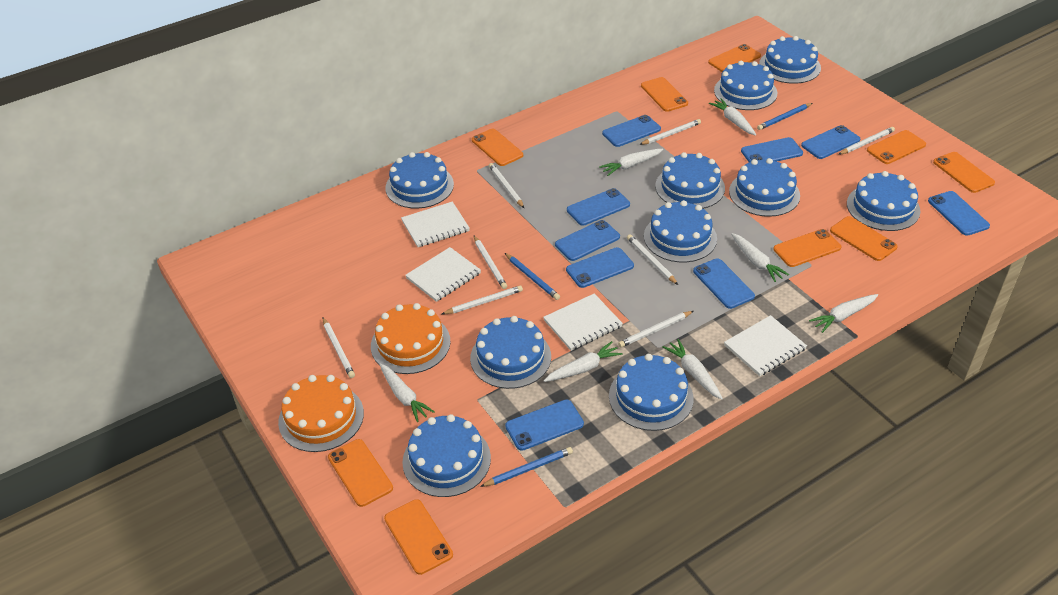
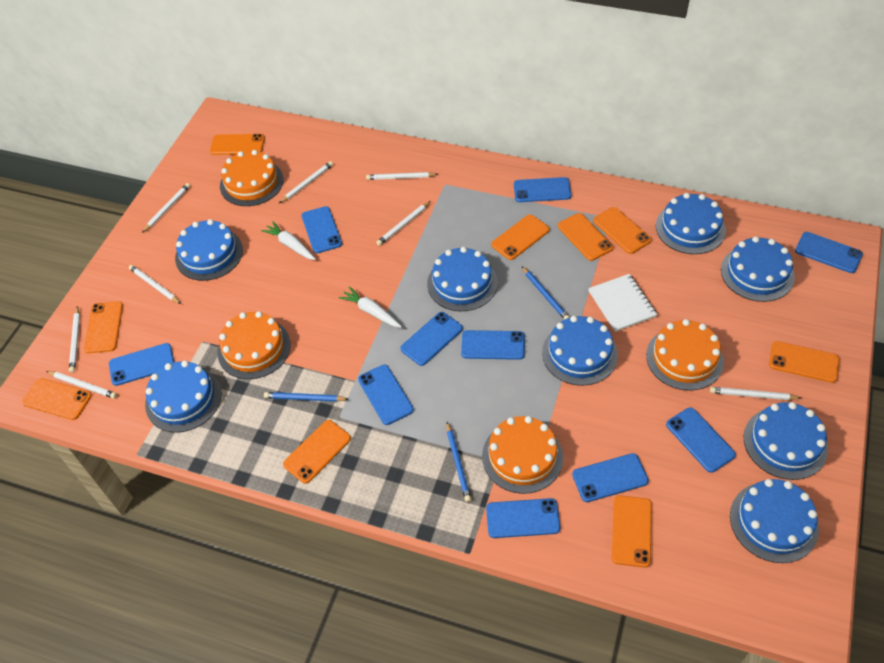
blue cake: [385,152,454,209] [402,414,491,497] [470,316,551,389] [609,354,694,431] [644,200,717,262] [655,152,725,209] [714,61,777,110] [729,158,800,217] [759,36,821,84] [847,171,920,231] = 10 -> [145,360,221,433] [175,219,243,281] [427,247,498,311] [542,316,618,386] [656,193,726,254] [721,236,795,302] [730,479,819,563] [744,402,828,480] = 8
blue phone: [505,400,584,451] [555,220,620,261] [566,247,634,288] [567,188,630,226] [602,115,661,147] [693,258,755,309] [741,137,803,162] [801,125,860,159] [928,191,990,236] = 9 -> [109,343,174,386] [301,206,342,253] [358,365,414,425] [400,312,463,366] [461,330,525,360] [486,498,560,538] [514,177,571,202] [572,453,649,502] [666,407,736,473] [795,232,863,273] = 10
orange cake: [278,375,364,452] [371,303,450,374] = 2 -> [217,311,291,379] [220,150,284,206] [482,416,563,494] [646,319,724,391] = 4
white carrot: [379,363,435,422] [544,341,623,382] [599,149,663,176] [662,339,723,400] [709,98,756,135] [731,233,789,282] [809,294,878,333] = 7 -> [261,221,316,260] [338,286,402,328] = 2
white notebook: [401,202,470,247] [405,247,481,302] [543,293,623,351] [724,315,807,376] = 4 -> [588,274,657,332] = 1

